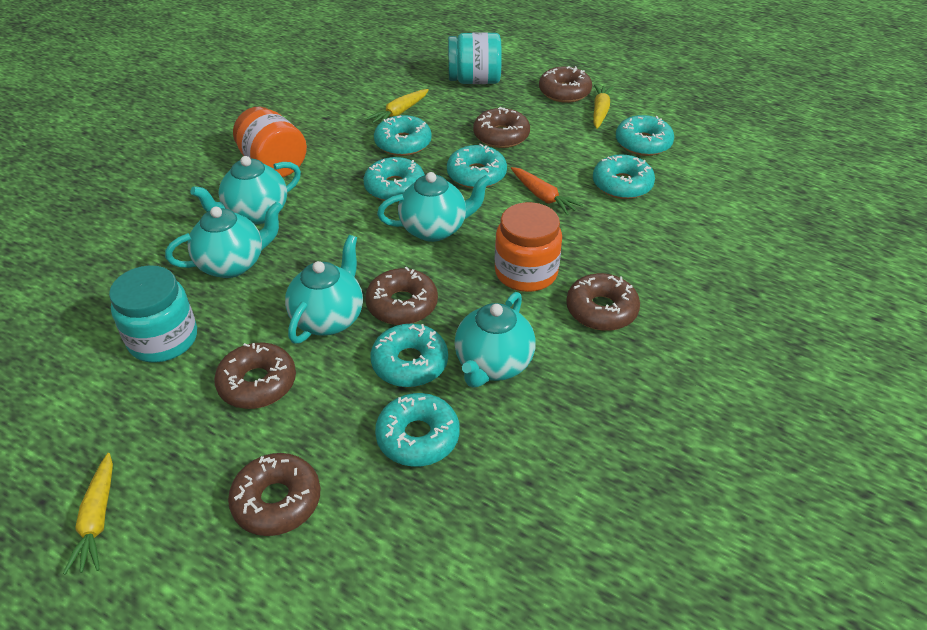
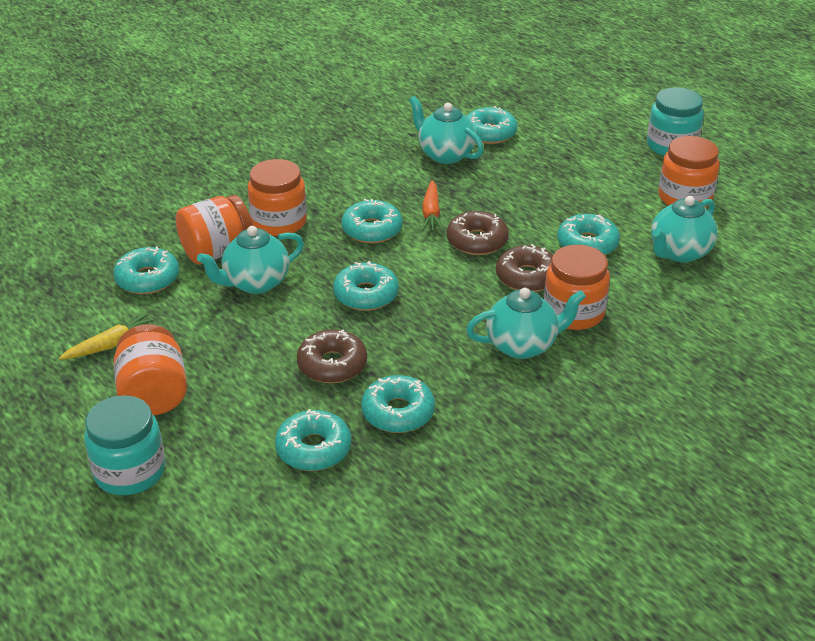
brown donut: [214,343,296,409] [228,453,320,536] [365,267,438,325] [473,107,530,148] [539,66,592,103] [566,273,640,331] = 6 -> [297,329,367,383] [447,211,509,255] [496,244,553,292] = 3
orange jar: [233,106,307,178] [495,202,562,292] = 2 -> [114,324,187,415] [176,195,253,264] [248,159,307,236] [544,245,610,330] [658,136,720,208] = 5
turquoise teapot: [165,201,283,278] [190,156,301,225] [285,235,363,344] [377,172,491,242] [454,292,536,388] = 5 -> [197,226,304,294] [409,96,484,164] [466,288,586,359] [651,196,718,263] = 4
yellow carrot: [63,453,113,575] [366,89,429,123] [593,85,613,129] = 3 -> [59,313,159,360] = 1

